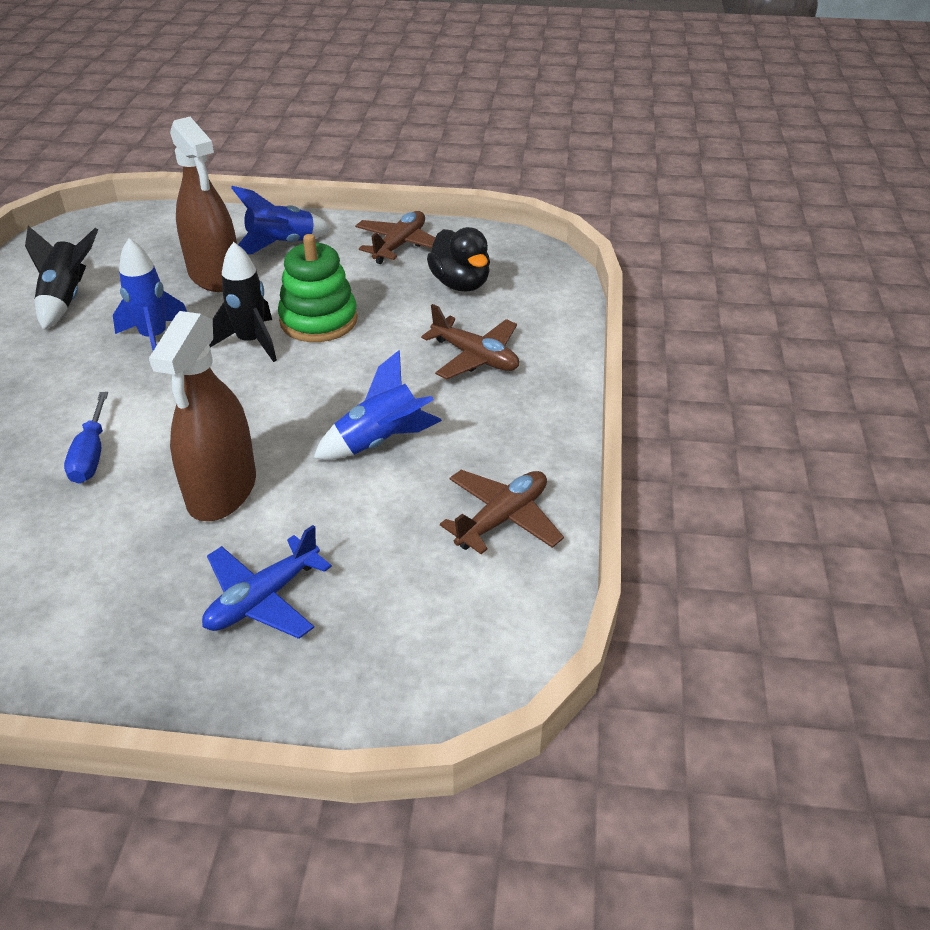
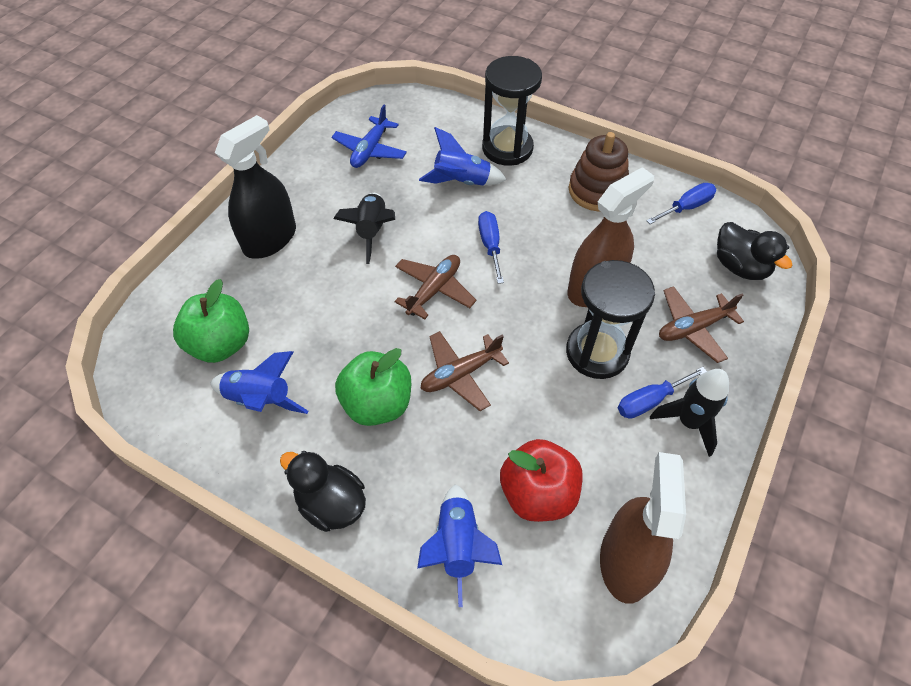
black duck: [427,227,490,292] = 1 -> [280,451,366,532] [717,222,792,280] = 2
black hourglass: none = 0 -> [482,56,542,166] [566,260,655,379] = 2
black spray bottle: none = 0 -> [215,115,296,259] = 1
blue screwdriver: [64,392,108,484] = 1 -> [478,211,504,284] [618,367,707,419] [646,183,716,224] = 3
brown stacking toy: none = 0 -> [569,132,629,211] = 1
green apple: none = 0 -> [173,279,249,363] [335,348,411,426] = 2
green stacking toy: [278,234,358,342] = 1 -> none = 0
red apple: none = 0 -> [500,439,582,522] = 1

